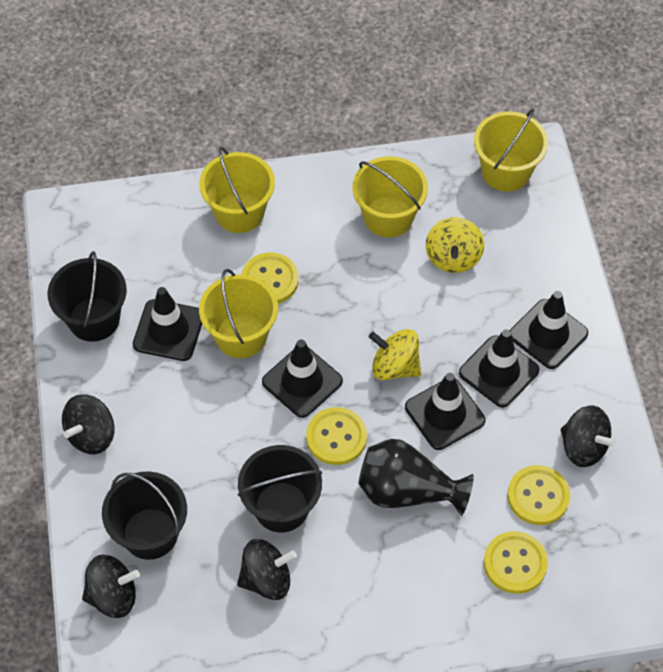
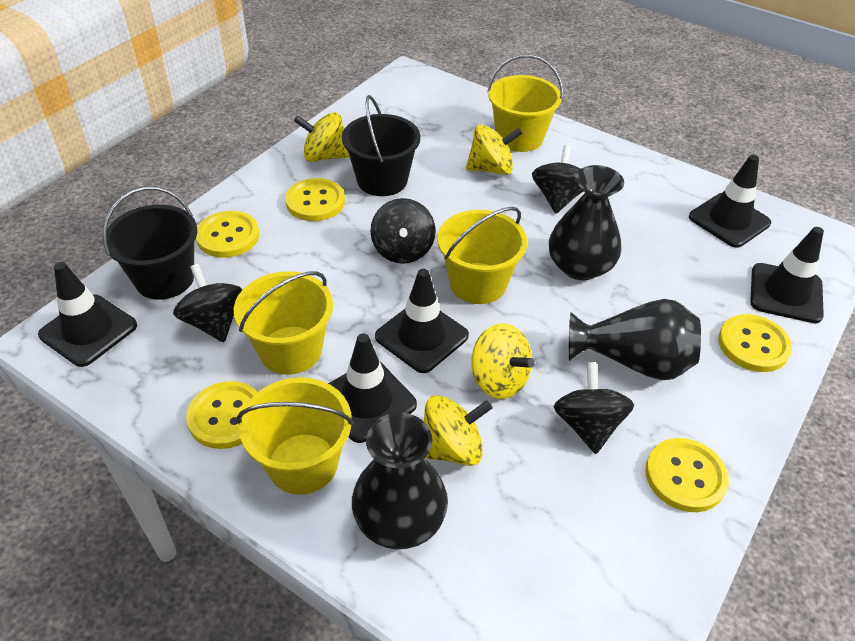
black bucket: [48,251,127,342] [102,472,187,560] [238,445,322,532] = 3 -> [103,187,197,300] [342,95,421,196] = 2
black vase: [358,439,474,516] = 1 -> [352,413,448,549] [549,165,624,280] [569,299,701,380] = 3
yellow button: [241,253,299,304] [306,407,367,465] [484,531,548,594] [507,465,570,525] = 4 -> [186,381,258,449] [196,211,259,258] [285,178,345,221] [645,438,729,512] [718,314,792,372] = 5
yellow spinning top: [369,329,421,380] [426,217,484,273] = 2 -> [294,112,350,162] [424,395,493,466] [466,125,522,175] [472,323,535,399] = 4

